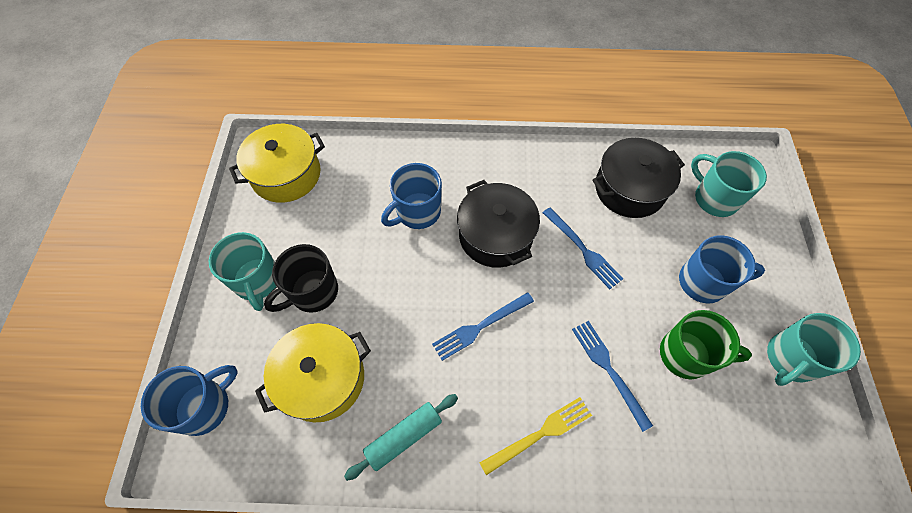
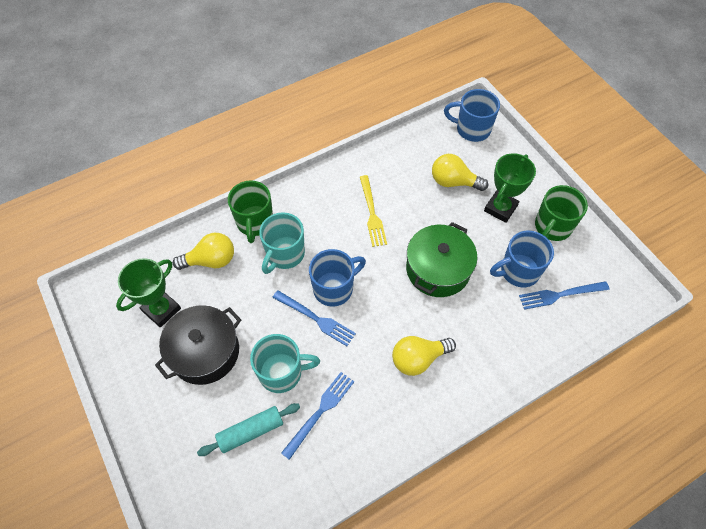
black mug: [264,244,338,313] = 1 -> none = 0
black pot: [457,180,540,268] [592,138,685,218] = 2 -> [155,305,241,385] = 1
green mug: [660,310,752,379] = 1 -> [228,180,273,243] [535,185,588,241] = 2
green pot: none = 0 -> [406,222,477,297] = 1
green trophy: none = 0 -> [116,258,181,328] [484,153,536,223] = 2
turquoise mug: [209,232,276,311] [691,151,767,217] [767,313,861,386] = 3 -> [250,334,320,393] [259,212,305,274] = 2
yellow light bulb: none = 0 -> [173,233,234,270] [392,336,456,376] [432,154,488,191] = 3
yellow pot: [229,124,325,203] [255,323,371,422] = 2 -> none = 0

